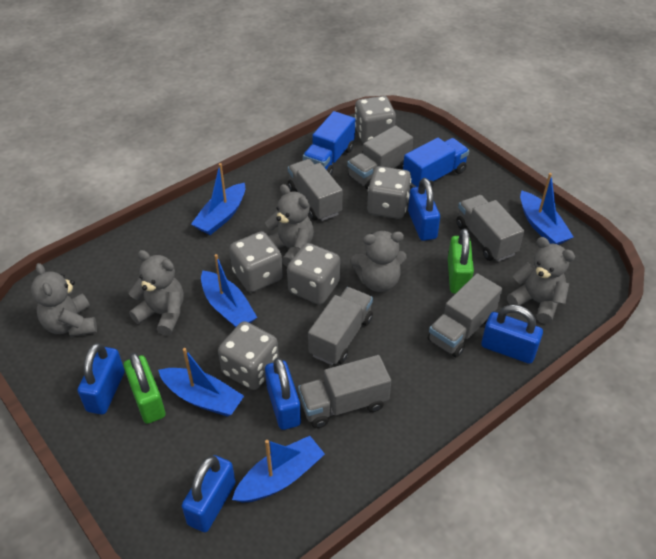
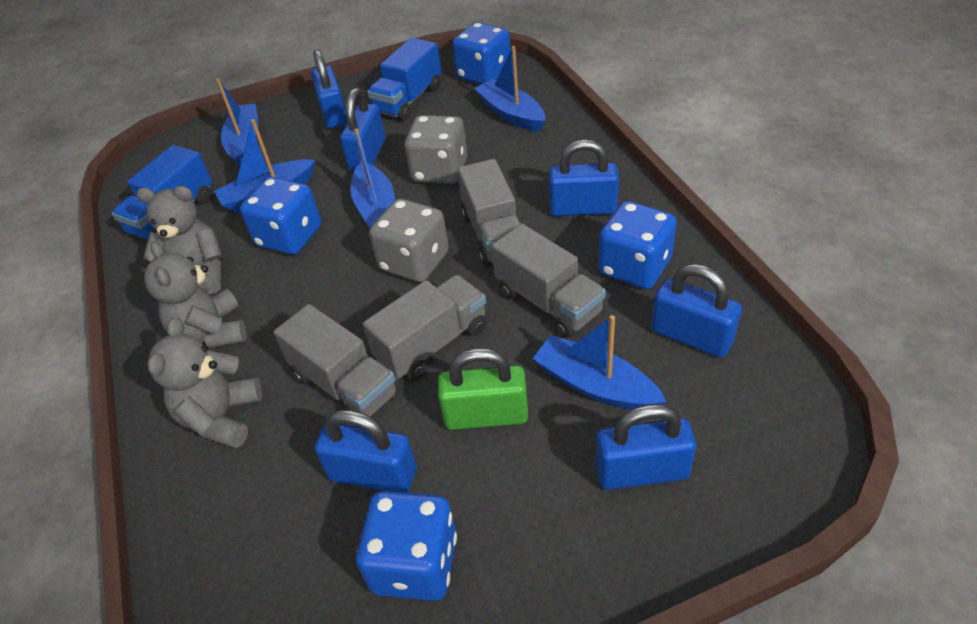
blue dice: none = 0 -> [240,177,321,255] [356,491,457,601] [452,22,511,85] [598,201,677,289] = 4
blue padlock: [78,343,125,415] [182,455,236,532] [265,357,301,430] [408,178,440,241] [481,305,543,364] = 5 -> [311,49,348,129] [315,410,417,493] [340,88,385,171] [549,140,619,216] [595,404,696,490] [651,264,742,358] = 6
green padlock: [124,352,165,424] [448,228,474,294] = 2 -> [438,348,528,430] = 1
grey dice: [218,321,279,390] [229,231,283,292] [287,243,340,305] [355,96,396,143] [367,166,411,219] = 5 -> [369,199,449,282] [404,115,467,184] = 2
grey teddy bear: [31,263,97,337] [129,250,184,336] [265,184,314,267] [350,231,407,292] [507,237,575,324] = 5 -> [136,186,222,294] [144,241,247,348] [148,317,262,448] = 3
grey truck: [288,159,343,221] [298,355,391,428] [308,287,373,365] [347,125,413,190] [428,273,502,358] [456,195,524,262] = 6 -> [273,304,399,417] [362,275,487,381] [457,159,521,267] [491,224,606,338] = 4

